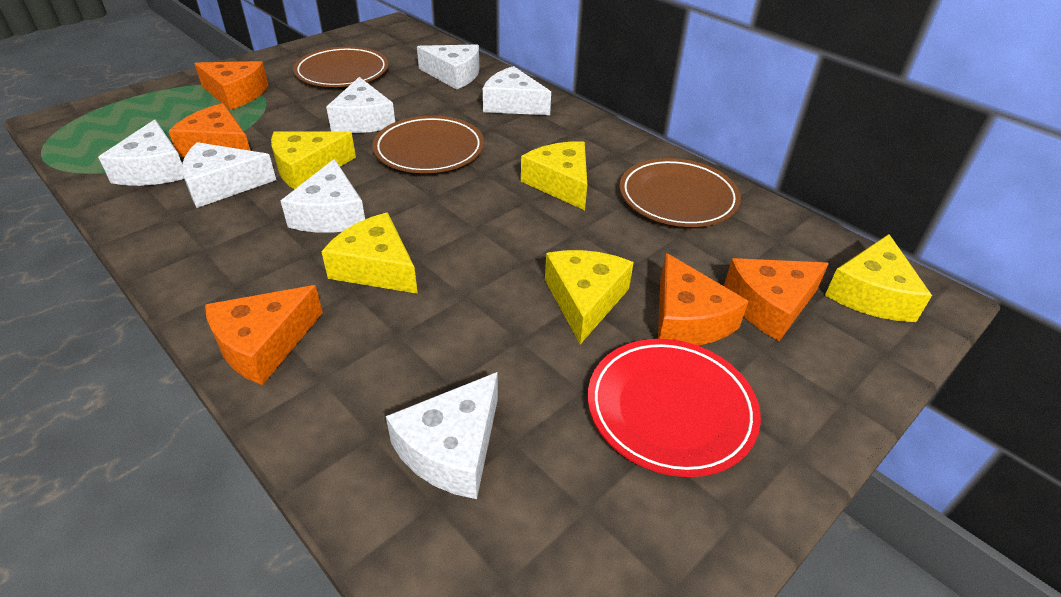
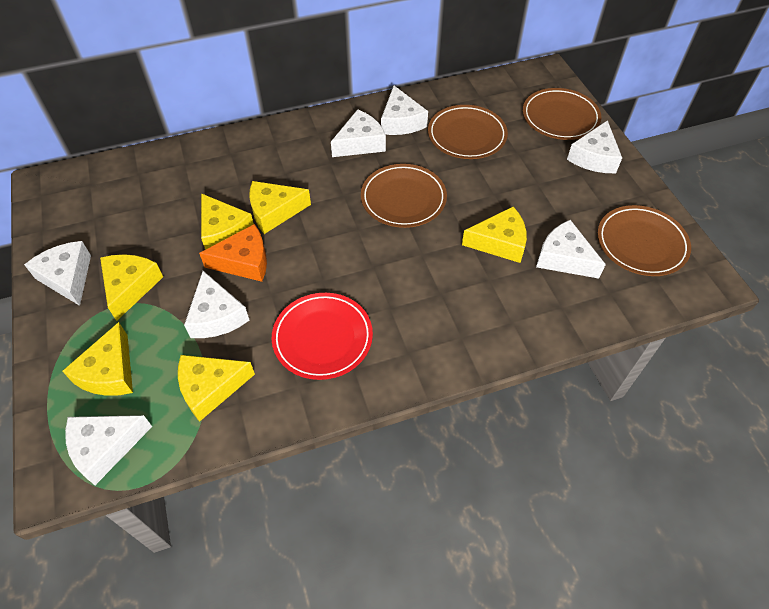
brown plate: [293,46,389,87] [372,116,484,173] [619,158,741,227] = 3 -> [361,164,447,228] [428,105,508,159] [523,88,601,140] [597,205,691,276] = 4
orange cheese: [168,103,251,157] [194,61,269,110] [205,285,323,385] [658,253,749,345] [724,258,829,341] = 5 -> [199,224,267,282] = 1
yellow cheese: [271,131,356,189] [321,213,418,294] [521,141,587,210] [545,250,634,344] [825,234,932,322] = 5 -> [62,322,133,396] [100,254,163,321] [178,355,255,422] [201,193,254,250] [249,181,311,234] [462,206,527,263] = 6

